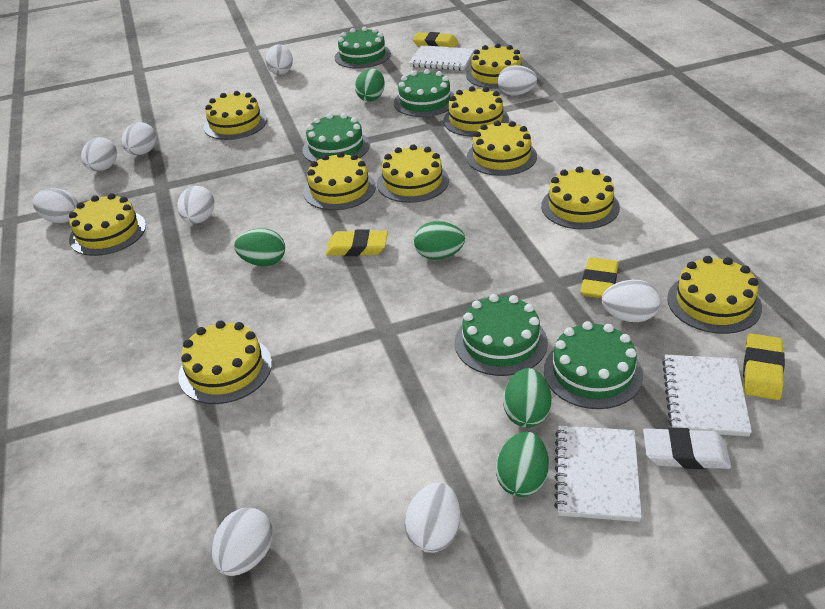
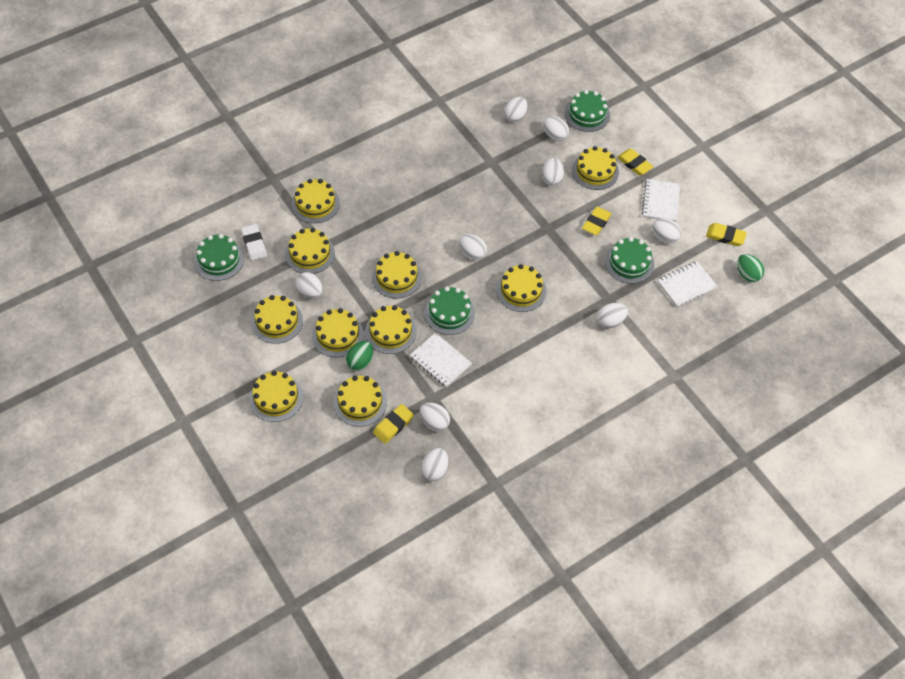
green cake: [302,113,370,162] [335,27,391,69] [394,69,454,117] [455,294,548,376] [544,321,643,409] = 5 -> [194,234,244,281] [424,286,475,335] [565,90,610,132] [605,237,654,284] = 4
green egg: [234,228,285,266] [355,69,385,102] [414,221,465,260] [496,432,549,497] [503,368,552,427] = 5 -> [346,341,373,371] [737,254,764,282] = 2

